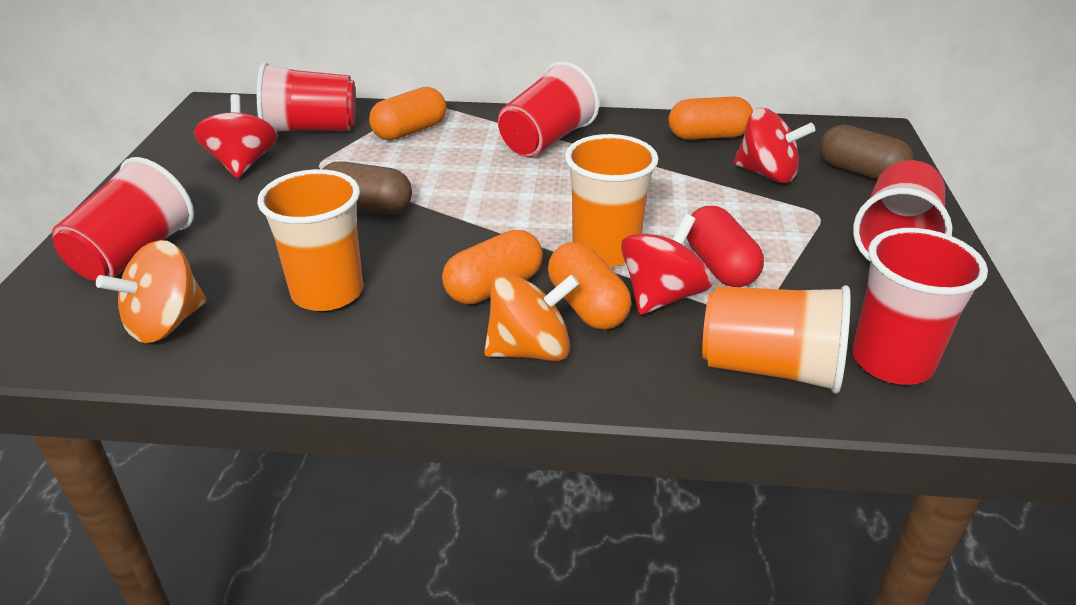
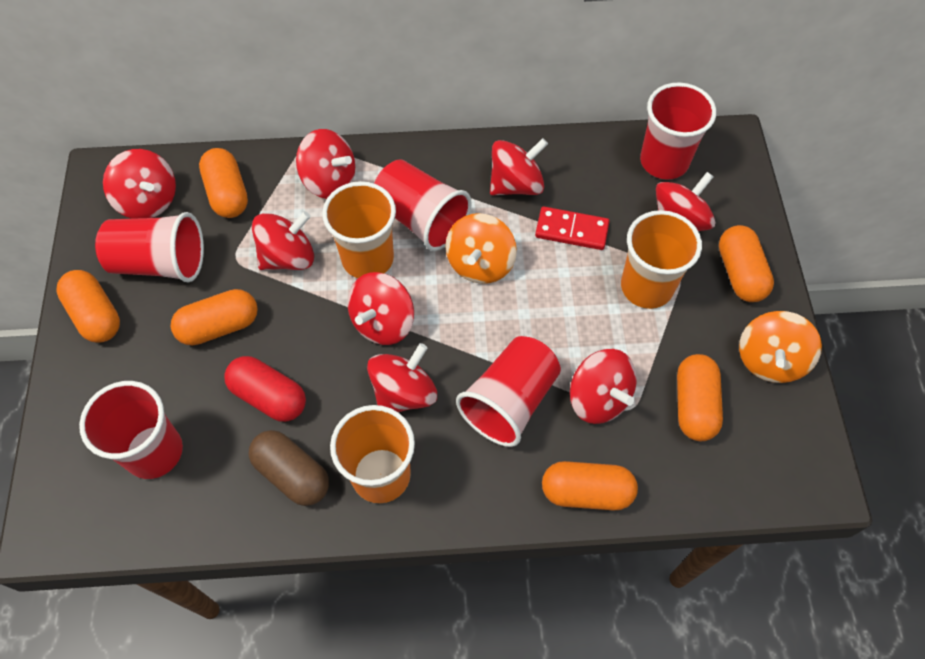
brown capsule: [323,161,412,214] [820,124,914,180] = 2 -> [249,430,329,506] = 1
orange capsule: [369,87,446,140] [442,230,543,304] [548,242,631,330] [668,97,753,140] = 4 -> [56,270,120,342] [171,289,258,345] [199,148,248,218] [542,461,638,510] [677,354,723,441] [719,225,774,302] = 6
red domino: none = 0 -> [535,206,610,250] = 1
red spinning top: [194,94,278,178] [621,214,713,315] [734,108,815,183] = 3 -> [103,149,176,219] [252,211,314,270] [296,129,355,199] [348,272,414,345] [367,343,437,412] [490,138,548,195] [570,349,637,424] [656,172,716,231] = 8

